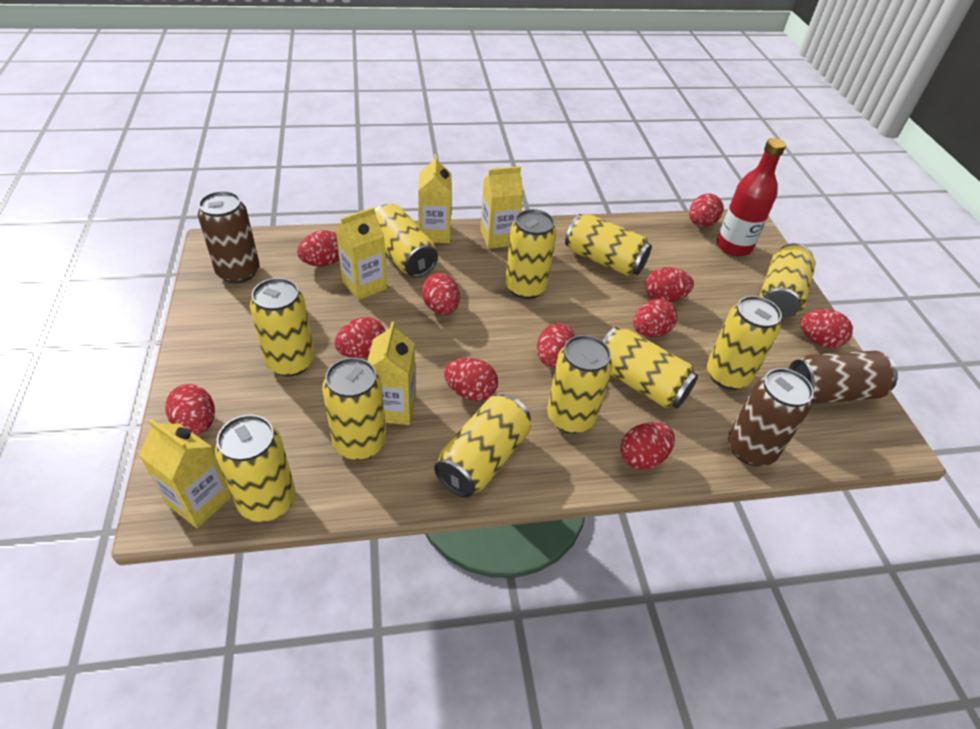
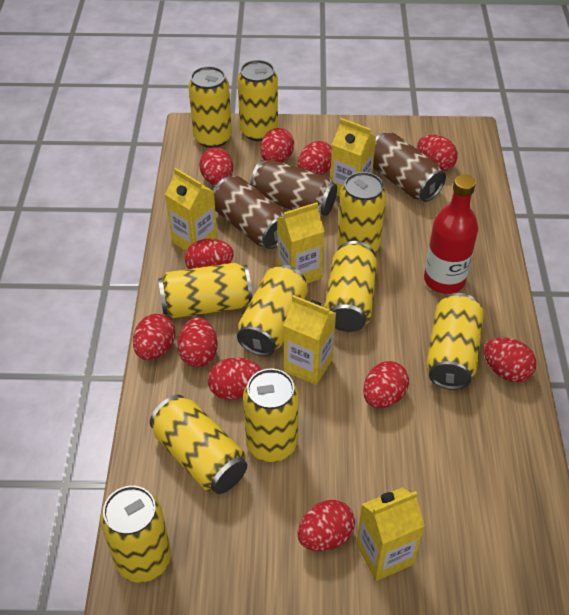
yellow can: [215,415,296,522] [250,278,315,376] [322,358,386,460] [375,204,438,277] [434,394,531,498] [505,209,556,299] [547,335,613,434] [565,214,652,276] [602,327,698,408] [707,296,782,390] [760,243,815,318] = 11 -> [100,486,171,583] [150,395,247,494] [158,263,253,318] [188,66,232,148] [237,265,308,356] [238,60,278,141] [243,368,299,462] [325,241,377,332] [337,172,386,253] [426,293,484,390] = 10

